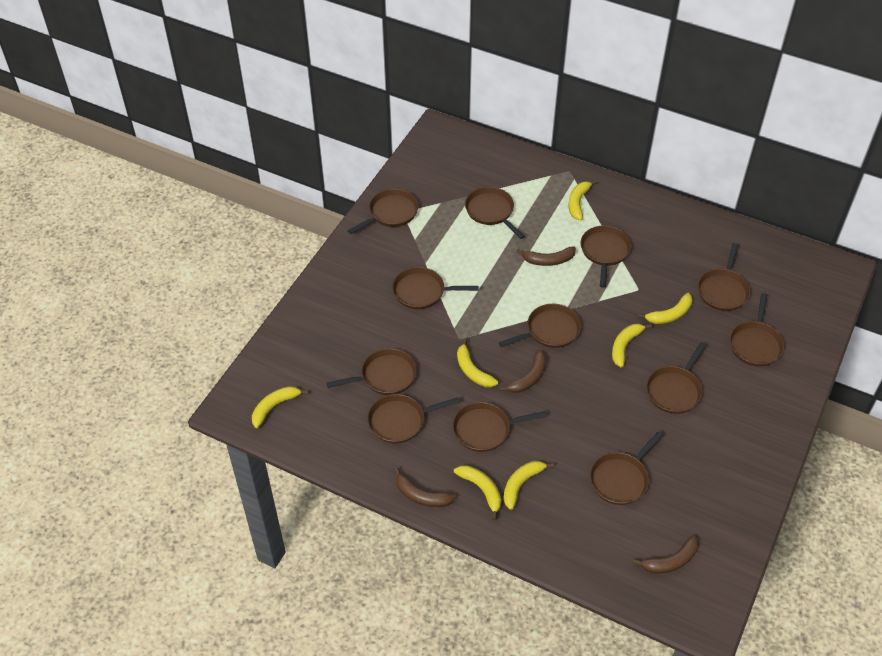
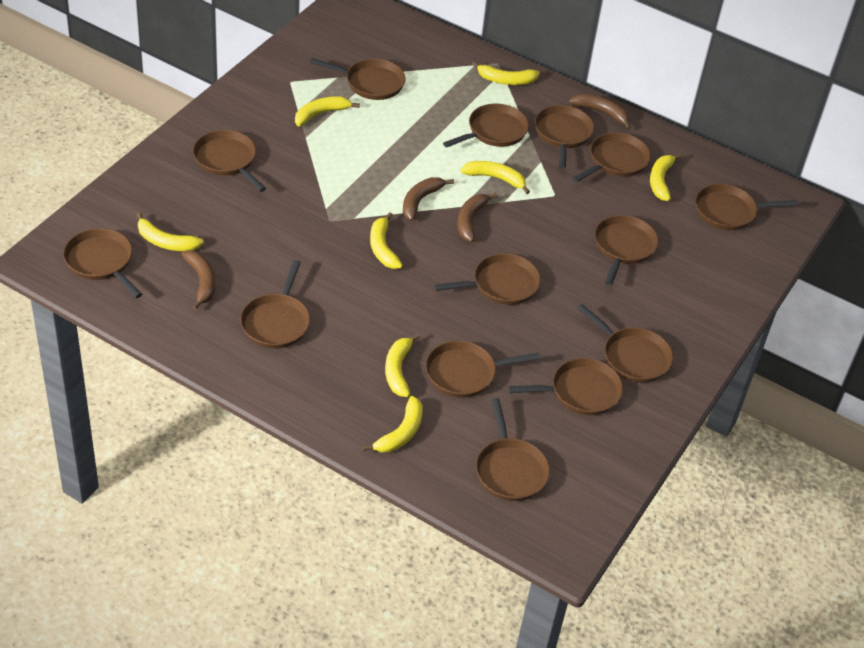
brown pan: [327,348,417,395] [348,189,418,234] [367,394,459,444] [392,267,479,309] [453,402,546,452] [465,187,525,239] [499,304,581,348] [581,226,631,288] [590,432,663,505] [646,343,706,414] [698,243,750,311] [730,293,784,367] = 12 -> [63,228,142,298] [193,130,266,192] [240,260,310,348] [310,58,406,100] [425,341,540,398] [434,253,541,305] [443,104,529,147] [476,398,550,501] [508,358,623,415] [535,105,594,169] [572,132,651,182] [577,304,673,383] [595,215,658,286] [695,184,798,230] = 14
yellow banana: [252,386,308,428] [454,465,501,520] [457,338,498,387] [503,461,554,510] [569,180,597,220] [612,324,652,368] [638,293,692,324] = 7 -> [137,212,204,251] [295,96,360,126] [363,396,423,453] [370,213,403,269] [385,333,420,397] [460,161,530,194] [472,61,540,85] [650,153,682,201] = 8

